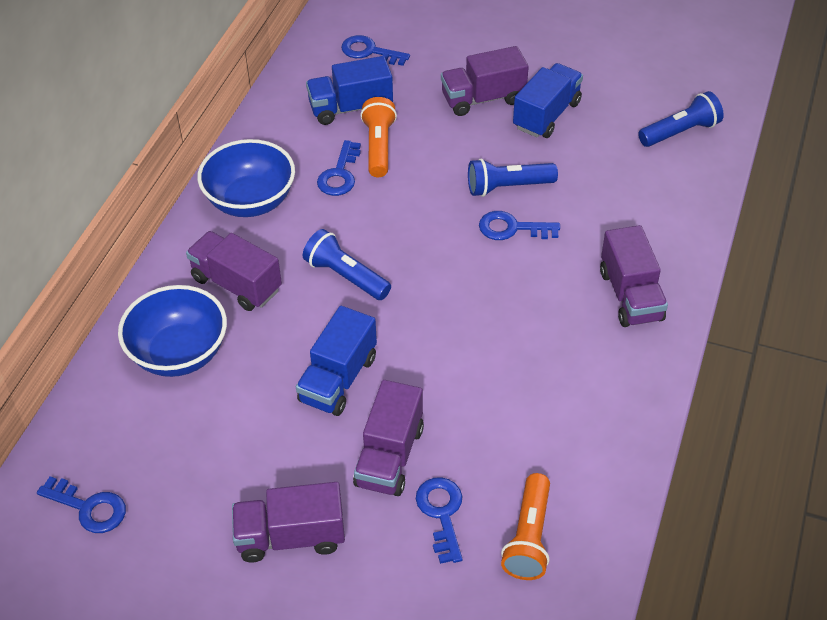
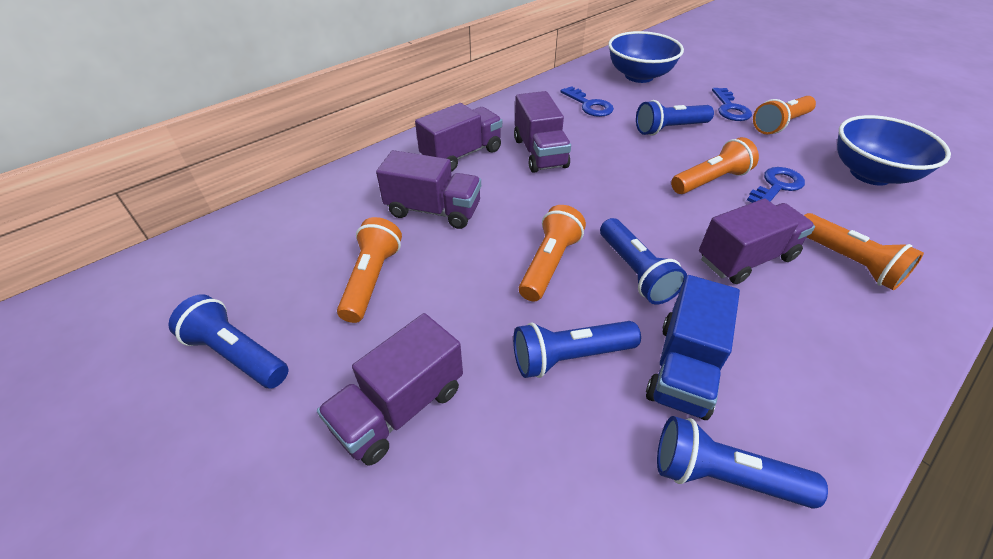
blue flashlight: [303,229,391,300] [468,159,558,197] [638,91,724,147] = 3 -> [168,294,289,389] [513,321,641,378] [600,218,687,305] [636,100,714,136] [657,416,828,509] = 5
blue key: [37,476,126,533] [317,140,361,196] [341,35,410,66] [416,477,462,564] [479,211,560,240] = 5 -> [560,86,614,117] [712,88,752,121] [747,167,805,203] = 3
blue truck: [296,306,377,416] [306,56,393,125] [513,63,583,138] = 3 -> [646,275,740,420] = 1
orange flashlight: [360,97,397,177] [501,473,550,580] = 2 -> [337,217,402,323] [519,205,586,302] [671,137,759,194] [753,96,816,134] [804,213,924,290] = 5

